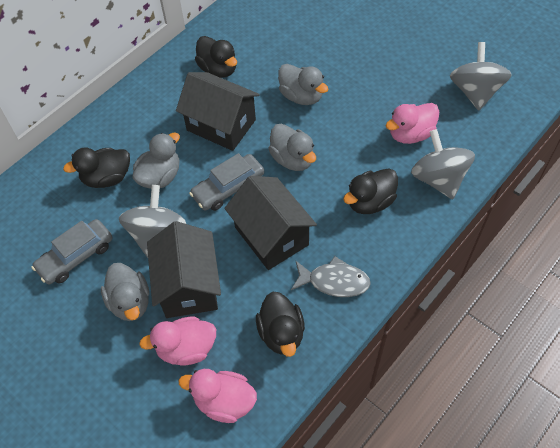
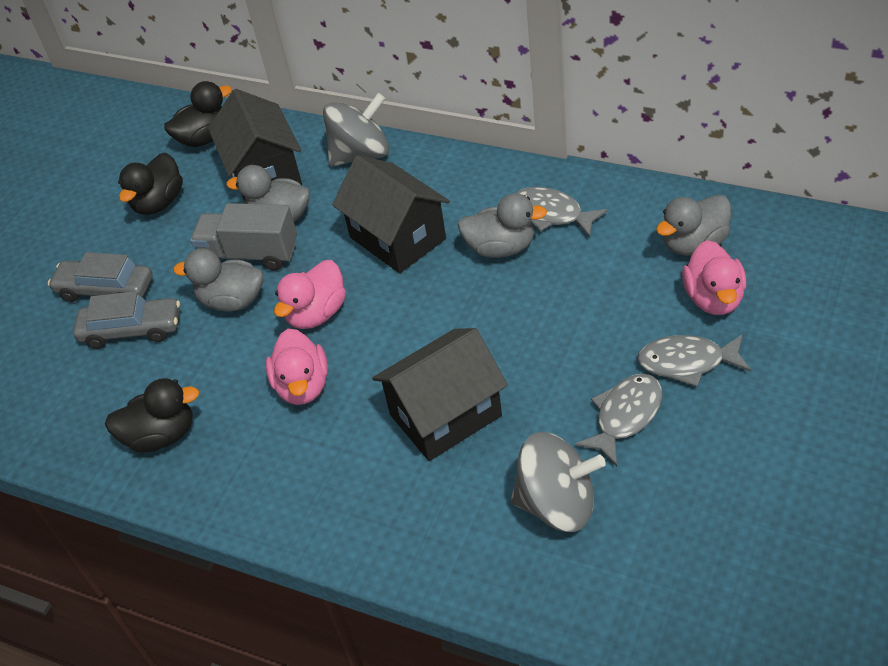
black duck: [63,147,130,188] [195,36,237,78] [256,292,305,357] [343,168,398,214] = 4 -> [105,378,199,452] [118,152,183,215] [164,81,232,147] = 3
grey fish: [291,256,371,297] = 1 -> [517,187,608,237] [575,374,663,466] [637,334,751,387] = 3
grey spinning top: [119,185,186,258] [411,129,475,199] [450,42,512,110] = 3 -> [323,93,389,166] [511,432,606,532] = 2
grey truck: none = 0 -> [190,203,297,271] = 1

